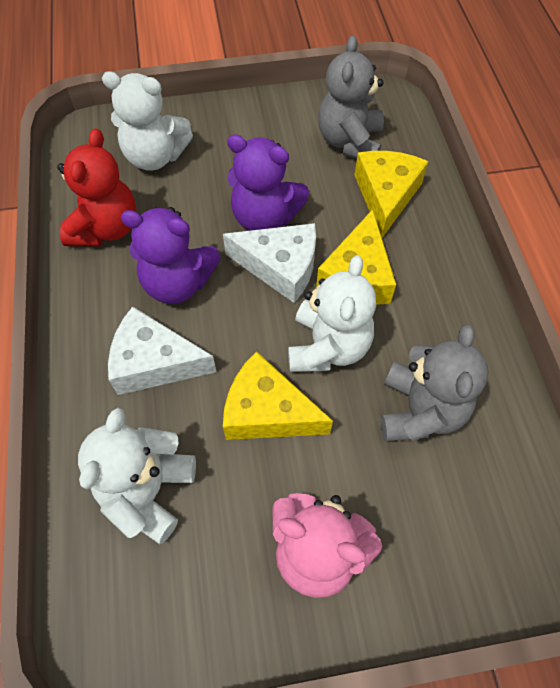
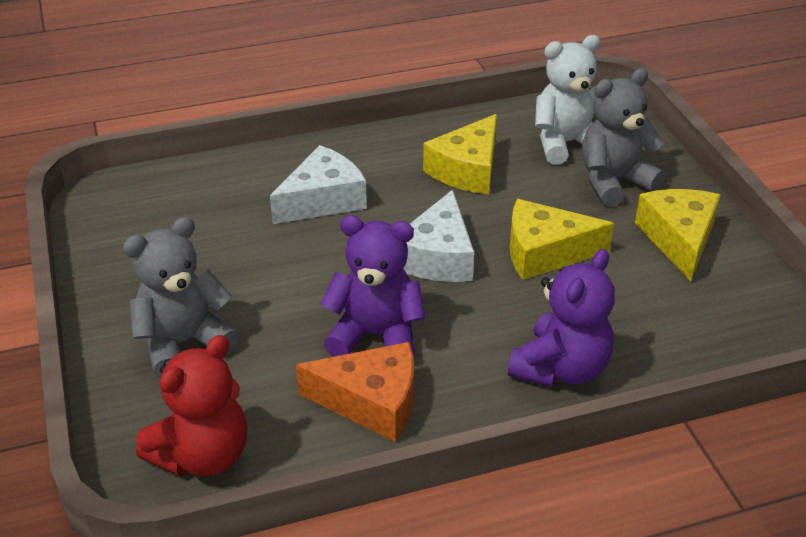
orange cheese: none = 0 -> [296,342,414,442] = 1
pink teddy bear: [273,493,382,598] = 1 -> none = 0
white teddy bear: [78,408,196,544] [102,71,193,171] [288,255,376,372] = 3 -> [535,35,600,165] = 1

